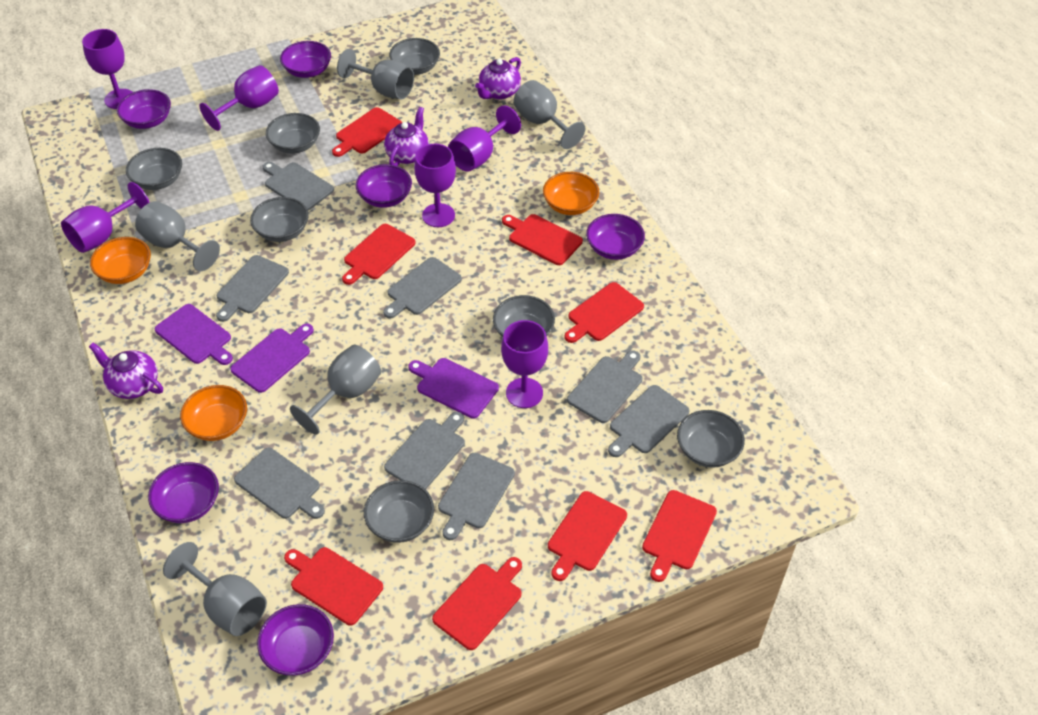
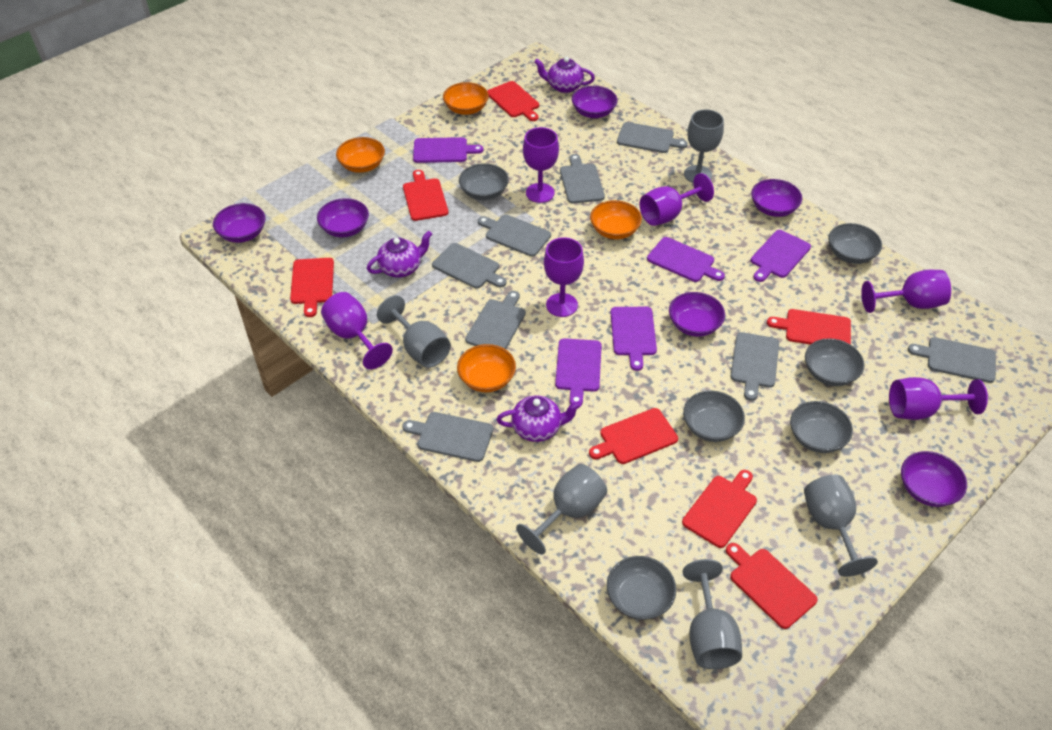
grey bowl: [126,148,182,190] [250,197,309,242] [266,113,320,153] [364,480,434,543] [389,38,440,75] [493,295,555,338] [677,410,745,468] = 7 -> [459,163,509,200] [607,556,676,620] [683,391,745,442] [790,401,853,453] [805,338,865,386] [828,223,882,264] = 6
orange bowl: [90,237,151,284] [180,385,247,441] [543,172,599,215] = 3 -> [336,137,385,173] [443,82,489,115] [457,344,516,392] [590,200,642,239] = 4
purple cutting board: [155,304,233,365] [230,323,314,393] [408,358,499,419] = 3 -> [413,137,484,163] [555,338,602,405] [611,307,657,371] [647,237,725,282] [751,230,811,282] = 5
red cutting board: [284,547,383,625] [332,107,402,157] [342,224,416,285] [432,557,522,650] [502,214,583,265] [548,491,627,581] [565,282,644,343] [642,490,717,582] = 8 -> [290,258,334,317] [403,170,448,221] [487,81,539,121] [589,408,678,464] [682,470,757,548] [726,543,818,629] [767,309,851,345] = 7

